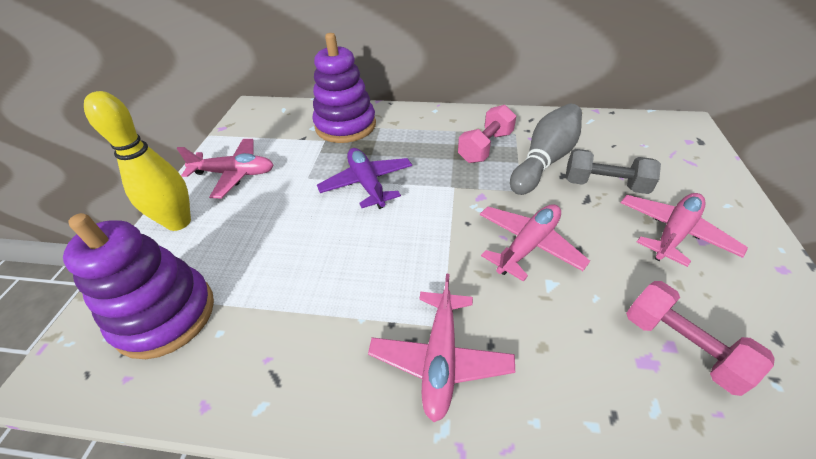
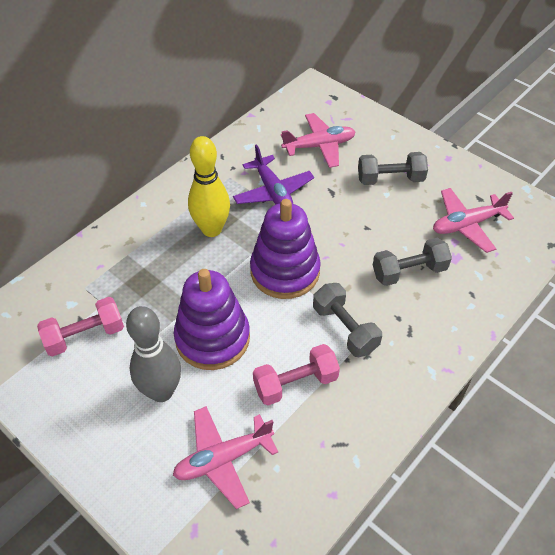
grey dumbbell: [565,149,661,194] = 1 -> [313,283,382,357] [358,152,428,185] [373,238,452,286] = 3
pink plane: [176,139,274,198] [368,273,515,422] [480,204,590,282] [621,193,748,267] = 4 -> [173,406,278,509] [281,113,355,168] [433,188,514,253] = 3

